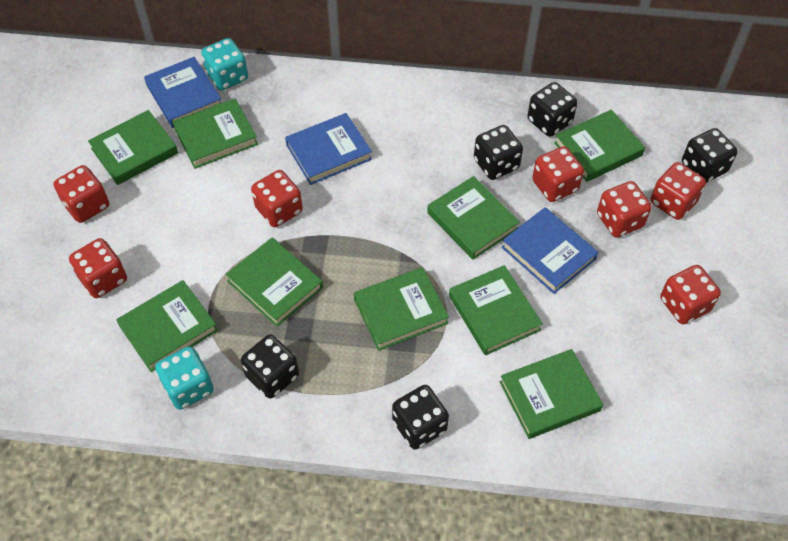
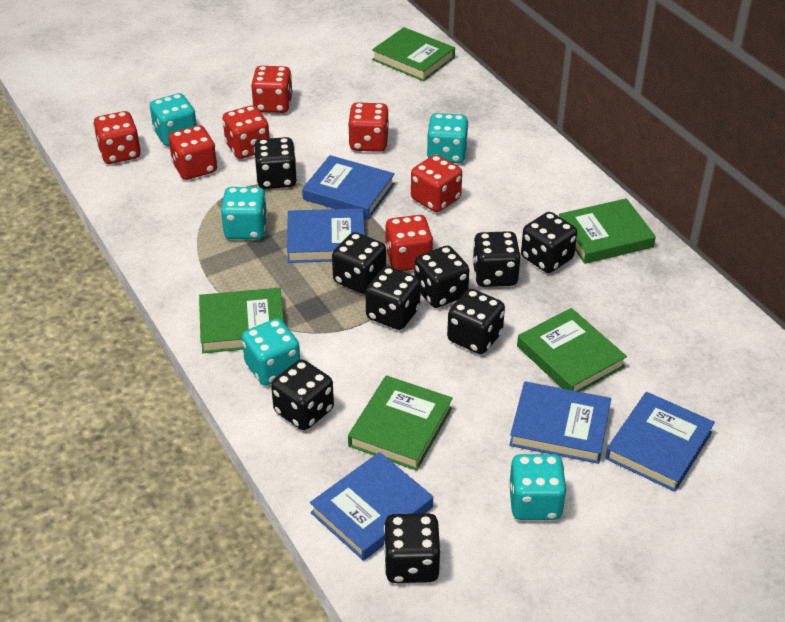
black dice: [241,335,299,399] [392,385,449,450] [474,125,523,180] [527,82,577,137] [682,128,738,183] = 5 -> [254,137,297,189] [271,359,334,430] [332,232,386,294] [365,266,421,330] [384,513,441,583] [415,246,469,308] [447,289,505,354] [472,231,521,287] [521,212,577,273] = 9
blue book: [144,57,221,128] [285,113,372,185] [502,207,598,294] = 3 -> [287,208,365,263] [302,155,395,219] [310,452,433,561] [509,382,611,464] [605,392,715,492] = 5
green book: [88,110,178,185] [116,280,218,372] [173,98,258,169] [226,238,323,327] [354,267,449,351] [427,176,520,260] [449,265,543,355] [500,349,603,439] [554,110,645,182] = 9 -> [199,288,284,353] [348,375,453,471] [372,27,455,81] [517,308,627,392] [559,198,656,264] = 5
turquoise dice: [155,346,214,410] [201,38,248,90] = 2 -> [150,93,197,146] [221,187,267,239] [242,318,300,386] [427,113,469,163] [509,454,567,520] = 5

